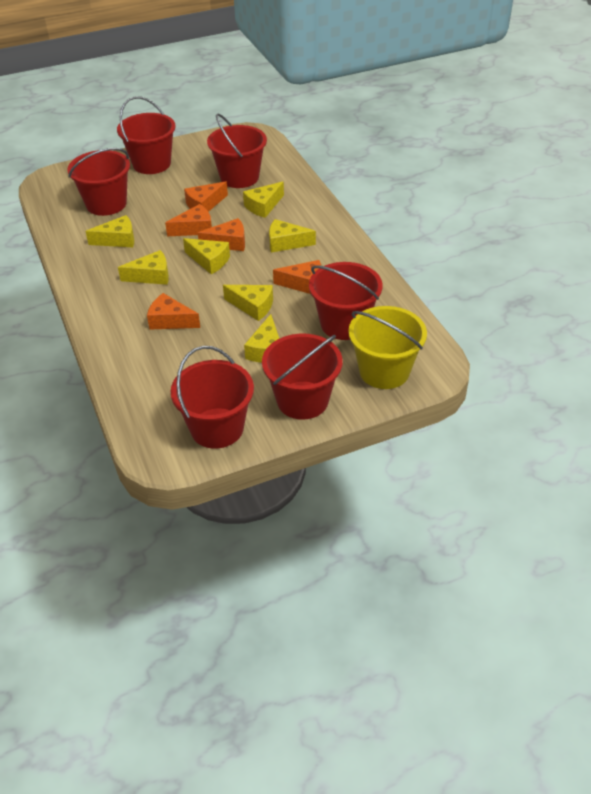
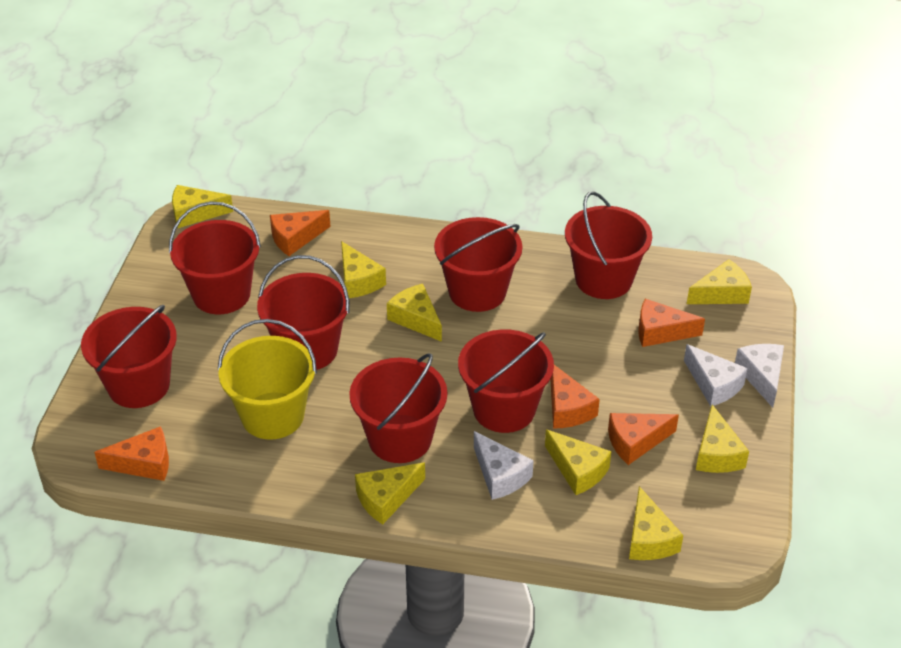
red bucket: [67,148,130,216] [117,96,176,174] [170,346,254,449] [207,114,267,188] [262,334,343,420] [309,262,383,340] = 6 -> [81,305,177,408] [169,201,261,314] [257,255,349,370] [349,353,447,463] [434,217,522,312] [458,329,554,433] [565,191,652,299] = 7
white cheese: none = 0 -> [474,431,534,500] [684,344,748,407] [735,344,784,408] = 3
yellow cheese: [85,215,134,247] [118,250,169,285] [183,238,230,274] [223,285,273,321] [243,182,284,218] [244,314,279,363] [269,219,316,253] = 7 -> [172,185,233,228] [341,241,386,298] [355,462,425,524] [387,284,442,342] [545,429,611,495] [629,486,683,560] [687,259,752,304] [696,405,749,473] = 8

